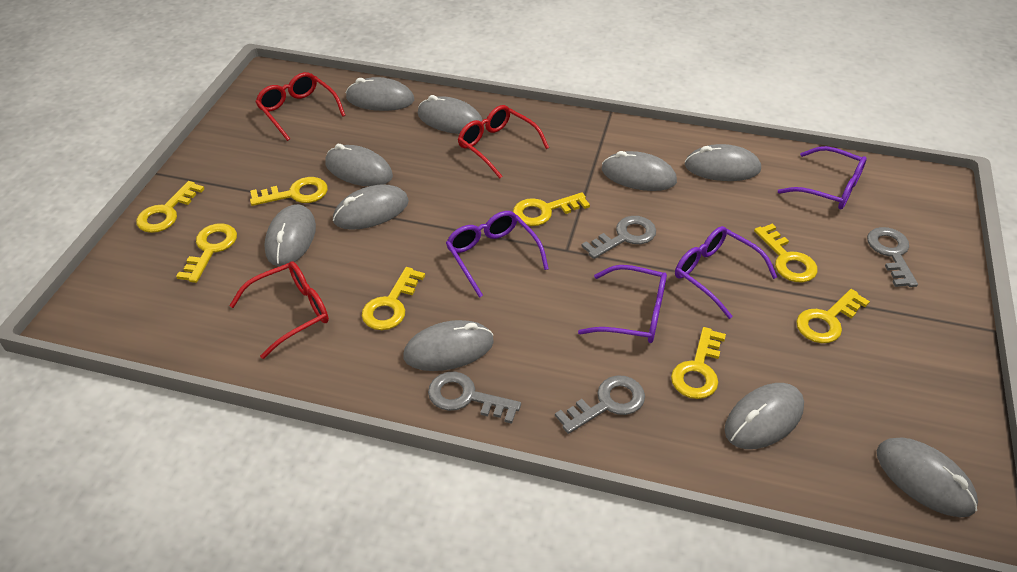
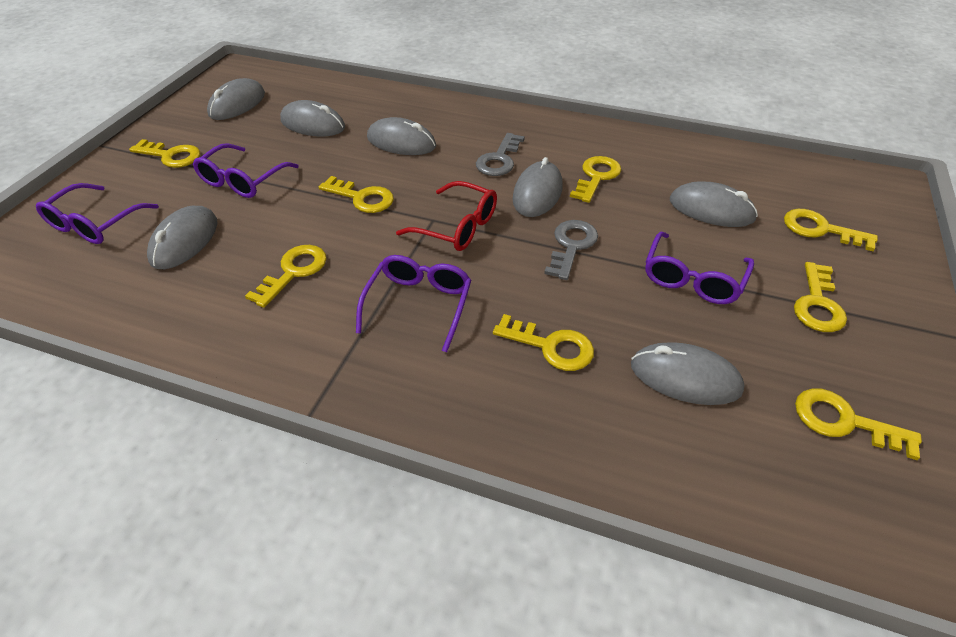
grey key: [428,372,521,424] [555,375,645,434] [581,216,656,259] [867,227,918,287] = 4 -> [476,133,525,176] [544,220,598,280] = 2
grey mouse: [264,204,316,266] [325,144,393,186] [333,184,409,230] [346,77,414,111] [403,320,494,371] [418,95,483,134] [602,151,677,191] [685,144,761,181] [725,383,804,449] [877,437,978,517] = 10 -> [147,206,217,269] [207,78,265,120] [280,100,345,136] [367,117,436,155] [512,157,563,217] [631,342,744,405] [670,181,758,227] = 7
red glasses: [229,261,329,359] [255,72,346,141] [458,105,549,179] = 3 -> [396,181,497,251] = 1

